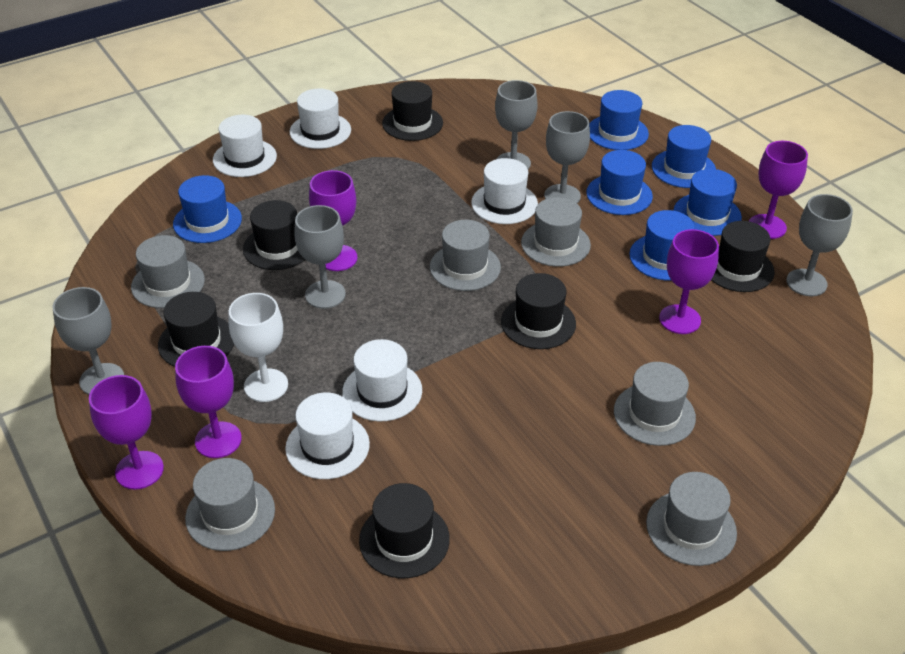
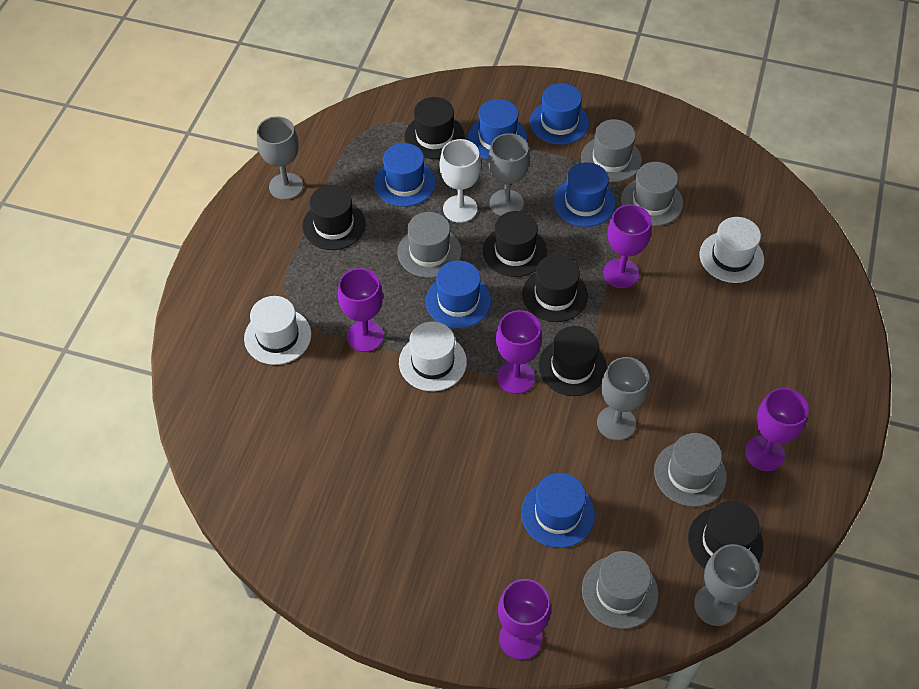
grey goblet: [52,287,124,395] [294,205,346,309] [495,80,538,169] [544,111,590,203] [786,194,853,296] = 5 -> [257,116,303,200] [488,133,530,216] [597,357,649,440] [694,544,759,626] = 4
grey hat: [131,235,205,308] [185,458,275,551] [430,220,501,291] [521,197,591,267] [614,362,696,446] [646,472,737,566] = 6 -> [398,212,461,278] [581,119,642,182] [582,551,659,629] [621,162,683,226] [654,433,727,507] = 5
white hat: [213,115,277,177] [285,392,370,479] [290,89,351,149] [342,339,422,421] [471,158,538,224] = 5 -> [244,296,311,365] [399,322,467,391] [700,217,764,283] = 3

